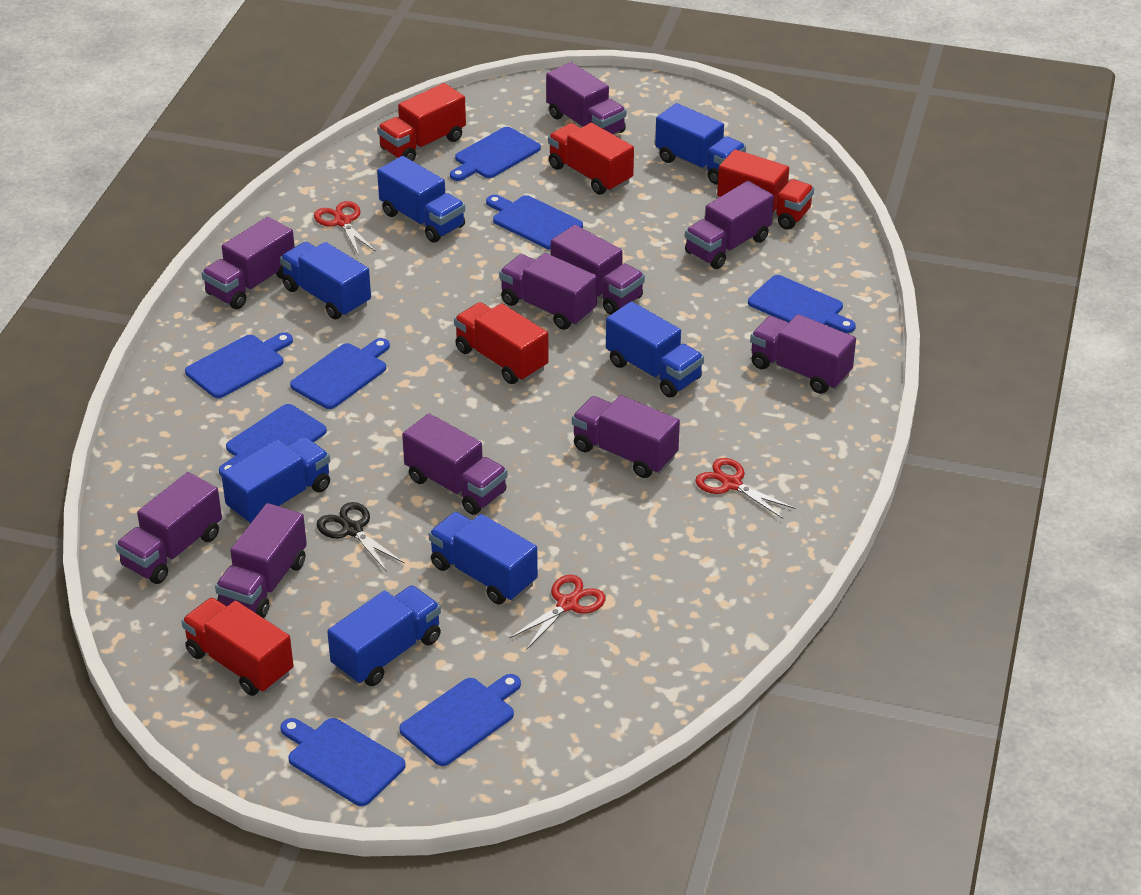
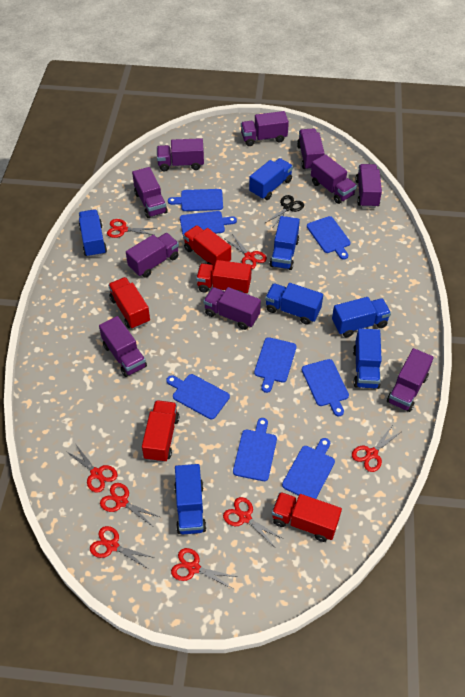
red scissors: [314,201,376,255] [509,575,605,650] [695,458,796,519] = 3 -> [66,445,117,493] [90,526,154,569] [100,483,160,526] [107,219,157,238] [171,548,237,589] [223,497,283,547] [225,234,267,269] [352,426,401,472] = 8

